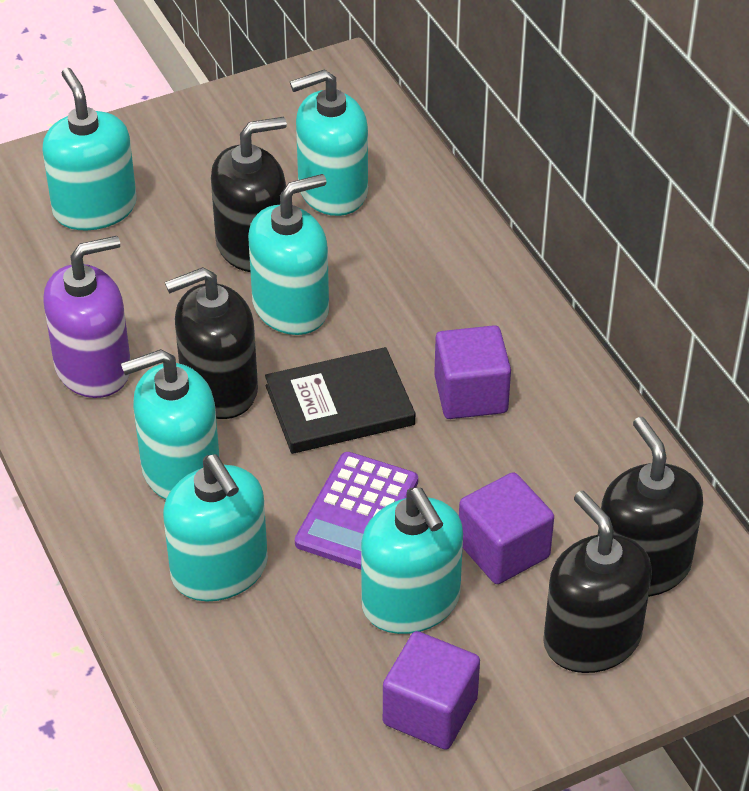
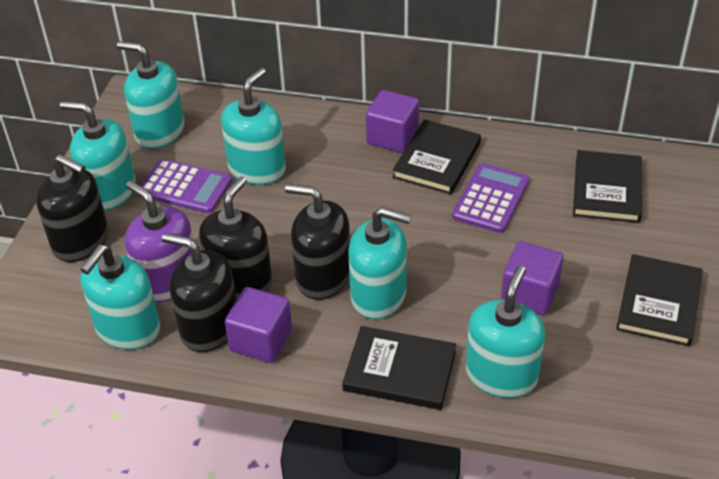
black book: [265,347,416,454] = 1 -> [342,326,456,410] [393,119,481,195] [573,150,642,223] [616,254,703,346] = 4
purple calculator: [295,452,418,570] = 1 -> [141,159,232,213] [452,163,529,233] = 2

